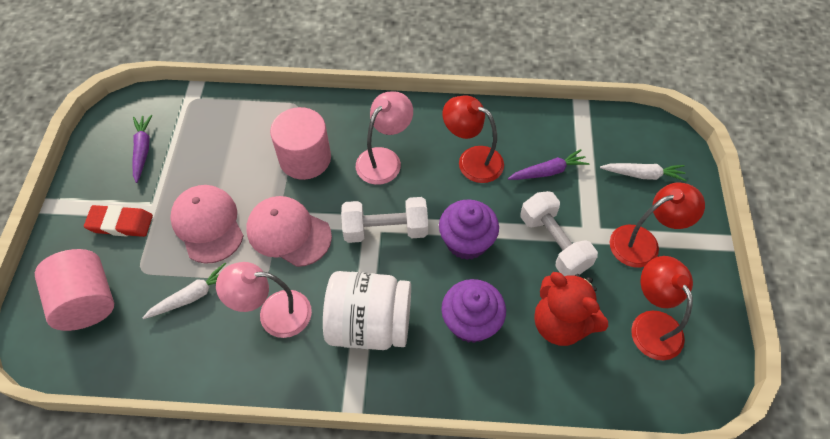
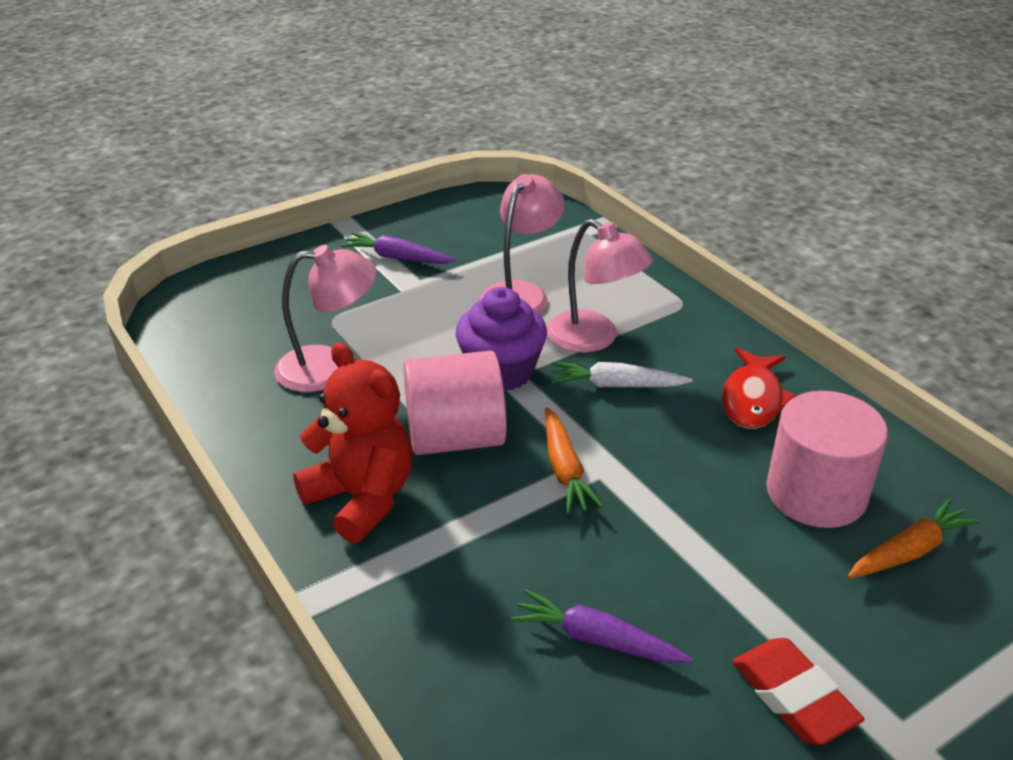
orange carrot: none = 0 -> [545,407,604,514] [848,499,980,579] = 2
pink cap: [170,185,243,264] [246,196,332,267] = 2 -> none = 0
pink lamp: [216,262,312,338] [356,91,413,185] = 2 -> [274,245,377,392] [480,174,565,314] [546,219,653,353] = 3
purple cupcake: [439,199,499,260] [441,279,506,343] = 2 -> [456,287,547,391] = 1
red fish: none = 0 -> [722,348,796,429] = 1
red lamp: [443,96,504,183] [610,183,705,268] [631,256,693,360] = 3 -> none = 0
white carrot: [142,263,226,319] [600,163,687,181] = 2 -> [551,362,693,387] = 1
white dumbbell: [341,197,428,243] [520,191,598,276] = 2 -> none = 0
white jar: [323,271,411,350] = 1 -> none = 0

